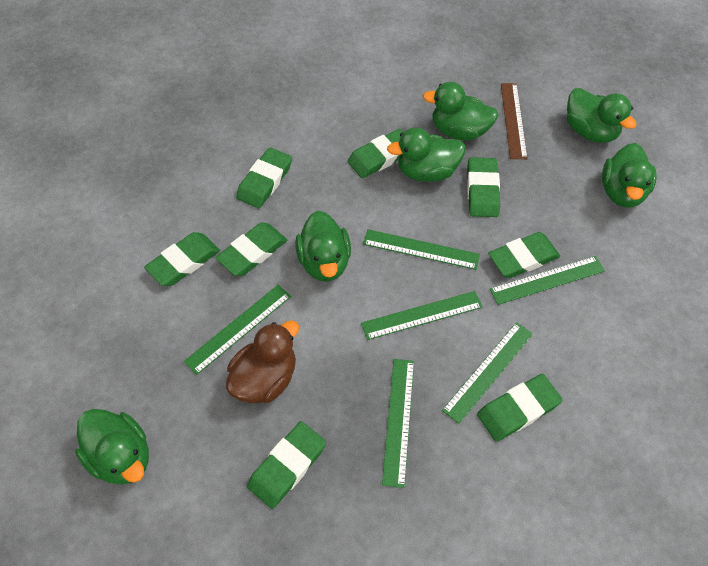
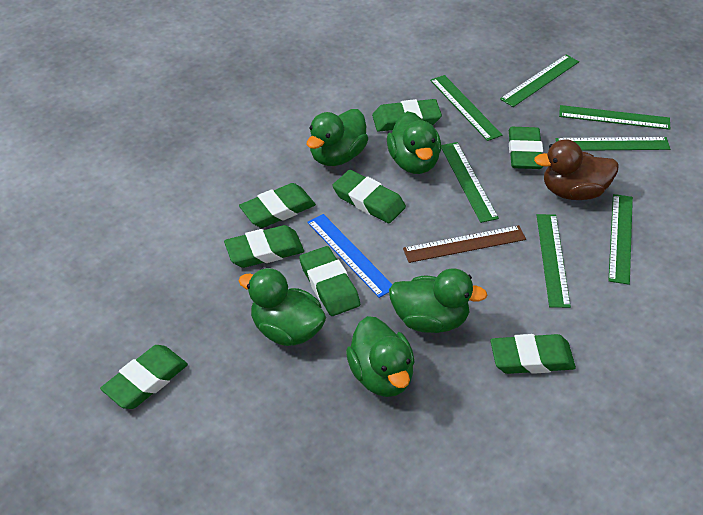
blue ruler: none = 0 -> [307,214,393,298] = 1
green duck: [75,409,149,485] [295,211,351,282] [387,128,465,182] [423,82,498,141] [567,88,637,143] [602,143,657,208] = 6 -> [239,268,326,346] [307,109,368,166] [346,316,415,397] [387,111,441,174] [389,268,487,333] = 5
green ruler: [184,285,291,375] [361,291,482,340] [363,229,480,270] [382,359,414,488] [442,322,533,424] [490,256,605,305] = 6 -> [430,75,502,141] [441,142,499,223] [500,54,579,107] [537,214,571,308] [556,137,670,151] [559,105,670,130] [608,194,633,285] = 7

